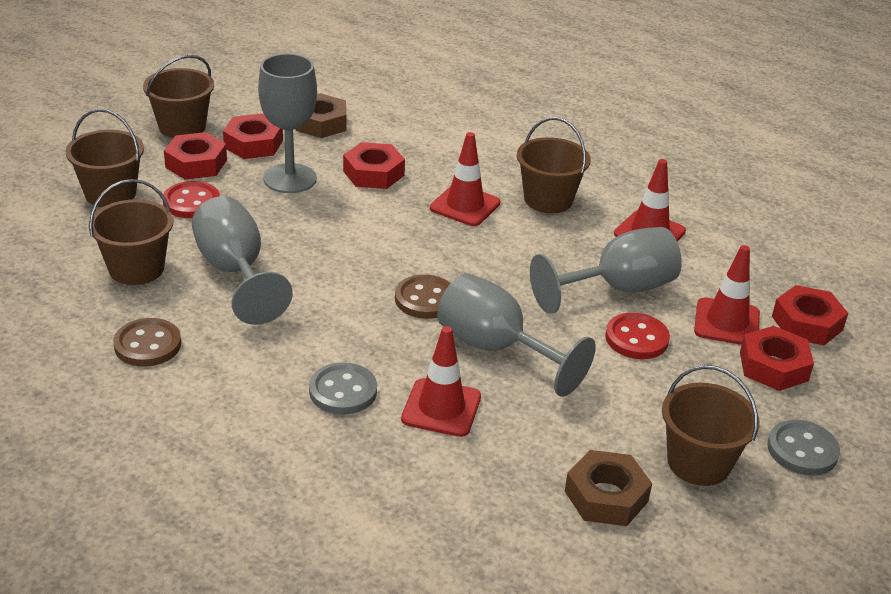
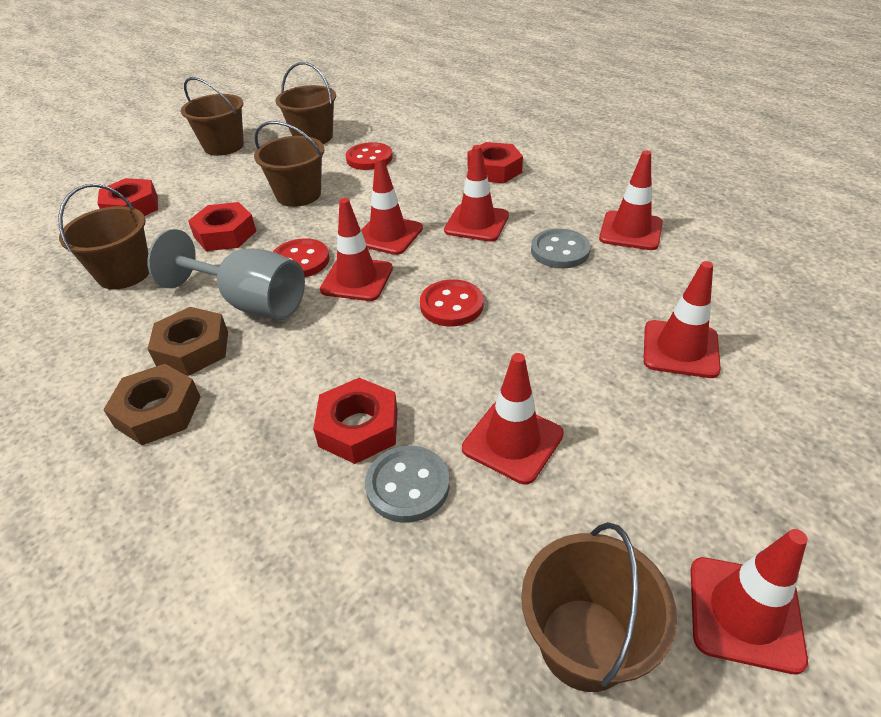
brown button: [113,318,181,367] [395,275,451,319] = 2 -> none = 0
grey goblet: [192,196,293,325] [258,53,317,193] [437,273,596,397] [530,227,682,314] = 4 -> [147,229,305,319] = 1
red button: [163,181,220,218] [605,313,670,359] = 2 -> [273,238,330,277] [346,142,393,170] [420,279,484,326] = 3
red nut: [164,132,227,180] [223,113,283,159] [343,142,405,189] [740,326,814,391] [772,285,848,345] = 5 -> [97,178,158,216] [188,202,256,251] [313,378,398,464] [467,142,523,183] = 4
red traffic cone: [401,326,481,437] [430,132,500,226] [614,159,686,241] [694,245,760,345] = 4 -> [320,198,393,301] [361,157,423,255] [444,145,509,242] [462,353,564,484] [599,151,663,250] [644,261,721,378] [691,529,808,674] = 7

